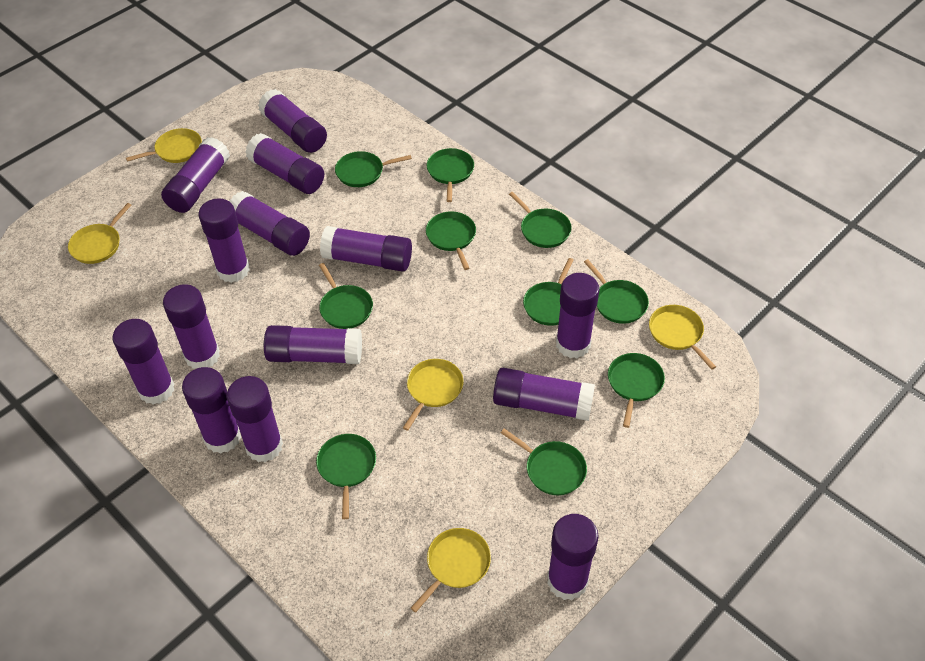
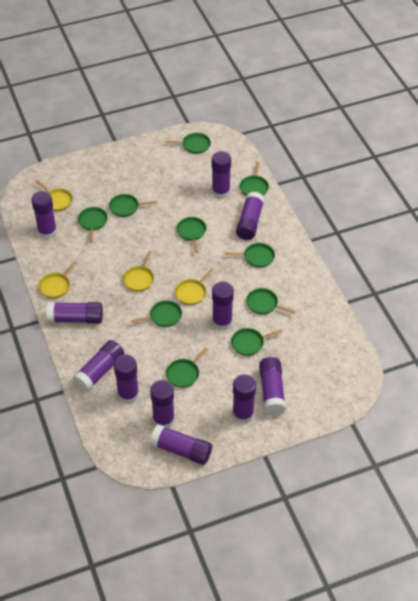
purple glue stick: [113,319,175,405] [161,137,230,213] [163,284,220,369] [182,367,241,454] [198,198,250,283] [227,376,283,462] [229,191,310,256] [245,133,324,194] [258,89,327,153] [264,325,362,364] [320,226,412,272] [493,368,595,421] [547,514,599,600] [556,273,600,358] = 14 -> [31,191,57,239] [46,302,103,323] [72,340,124,392] [114,354,139,404] [150,380,175,428] [150,424,212,465] [212,151,231,199] [212,281,234,331] [232,374,256,424] [236,191,264,240] [259,357,286,416] = 11
yellow pan: [68,203,131,264] [126,128,202,163] [403,359,463,431] [411,528,491,612] [649,305,716,370] = 5 -> [36,180,73,211] [38,261,77,298] [123,251,154,291] [175,268,214,305] = 4

